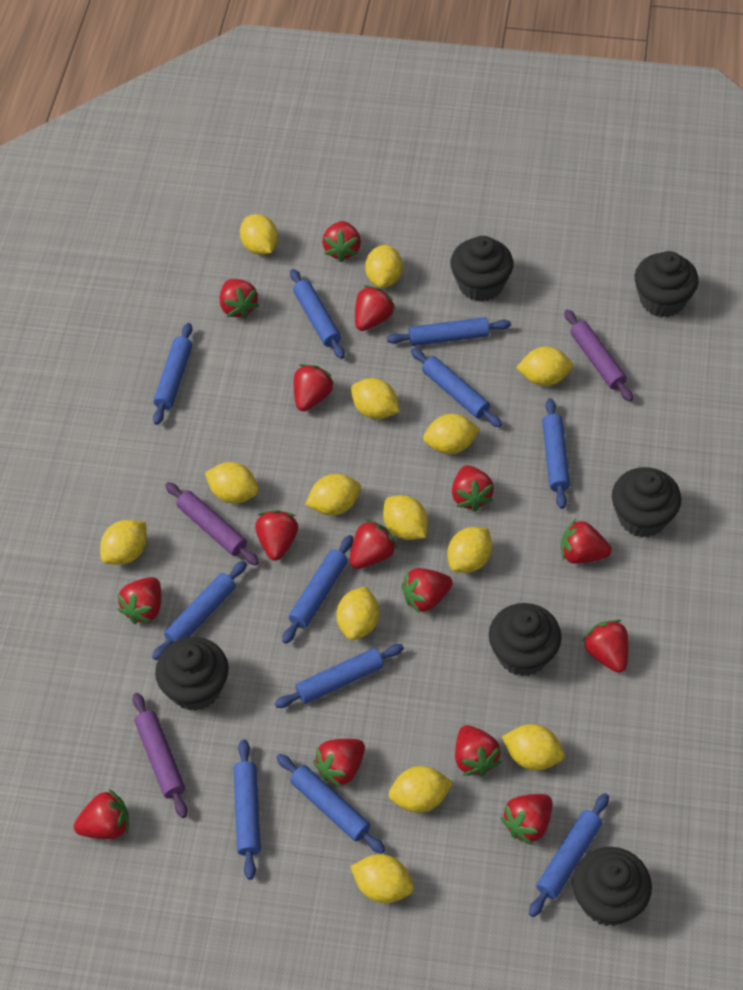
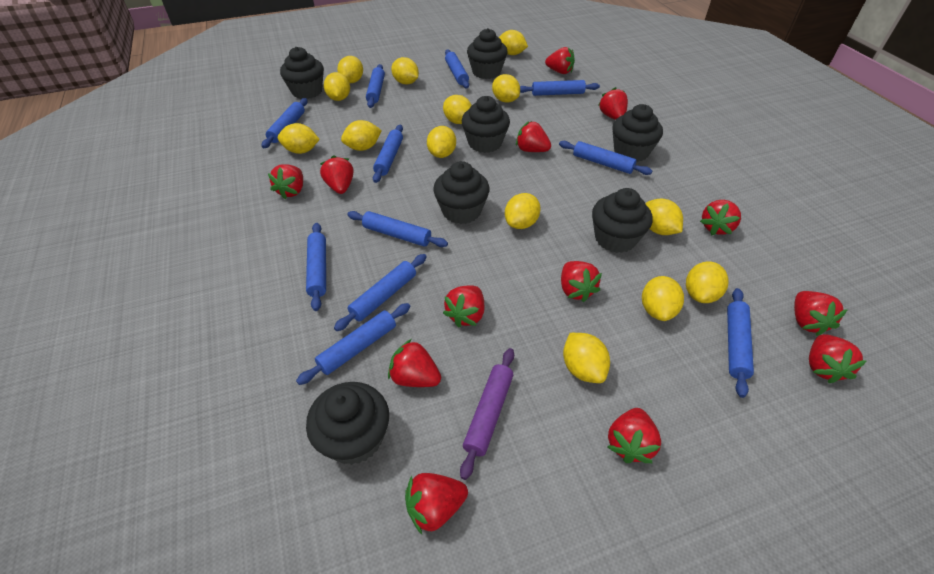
black cupcake: [155,637,229,711] [450,236,513,302] [489,603,562,676] [572,847,652,926] [612,467,681,537] [635,251,698,317] = 6 -> [280,47,324,99] [306,382,389,465] [433,161,490,224] [462,96,510,153] [467,28,507,79] [592,188,653,253] [612,104,663,162] = 7
purple rolling pin: [133,693,188,818] [165,482,259,565] [564,310,633,402] = 3 -> [460,348,514,480] = 1
red strawberry: [74,789,129,839] [117,577,161,624] [220,279,260,319] [255,510,298,561] [294,364,334,411] [313,739,365,788] [322,221,361,263] [350,519,397,569] [355,285,396,331] [401,568,453,614] [452,465,494,512] [455,725,501,776] [501,794,553,845] [561,519,612,564] [582,620,629,673] = 15 -> [268,164,303,199] [320,155,354,194] [388,339,441,387] [405,473,468,534] [443,285,484,328] [516,121,551,152] [545,47,575,74] [561,261,602,302] [598,87,628,120] [608,408,661,463] [700,200,741,235] [794,291,847,336] [809,334,867,383] = 13

